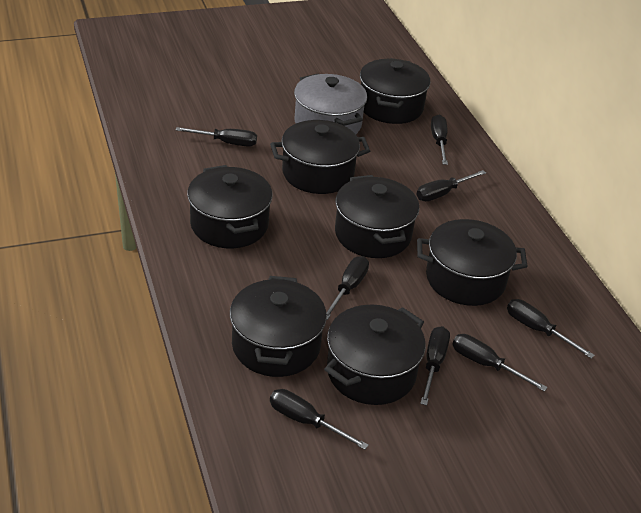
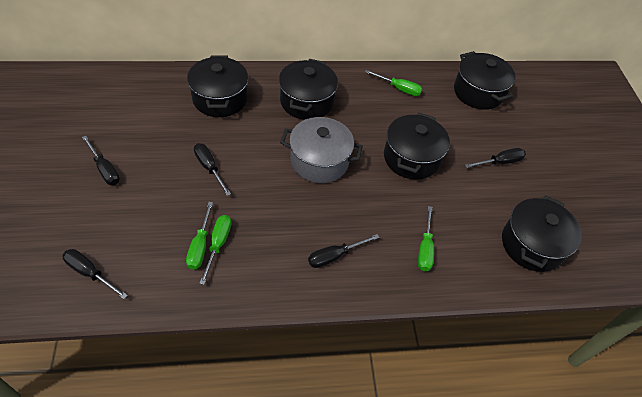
black pot: [187,165,273,248] [230,276,327,377] [270,120,370,194] [324,304,426,405] [335,175,420,258] [360,58,430,124] [417,219,528,306] = 7 -> [187,55,248,117] [279,59,338,120] [384,113,450,180] [454,51,515,110] [502,195,582,272] = 5
black screwdriver: [176,127,257,147] [270,389,369,450] [326,256,369,320] [416,170,486,201] [420,326,450,405] [431,115,448,165] [452,334,548,392] [507,299,595,359] = 8 -> [62,249,128,299] [82,136,120,185] [194,143,231,196] [308,234,380,268] [465,148,526,168] = 5
green screwdriver: none = 0 -> [186,202,213,270] [199,215,231,285] [365,70,422,96] [418,206,434,271] = 4

